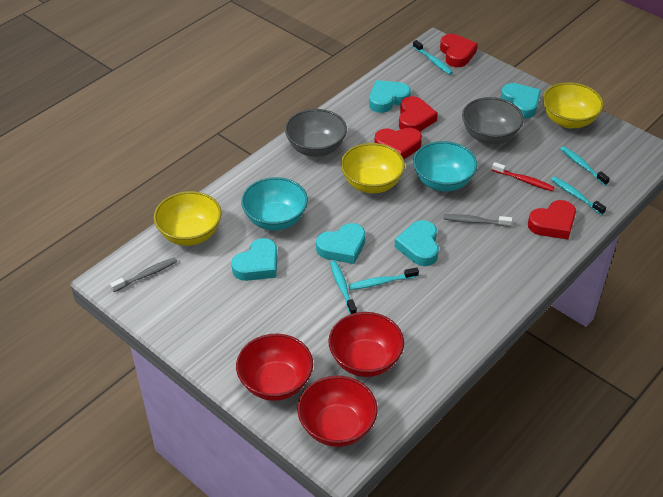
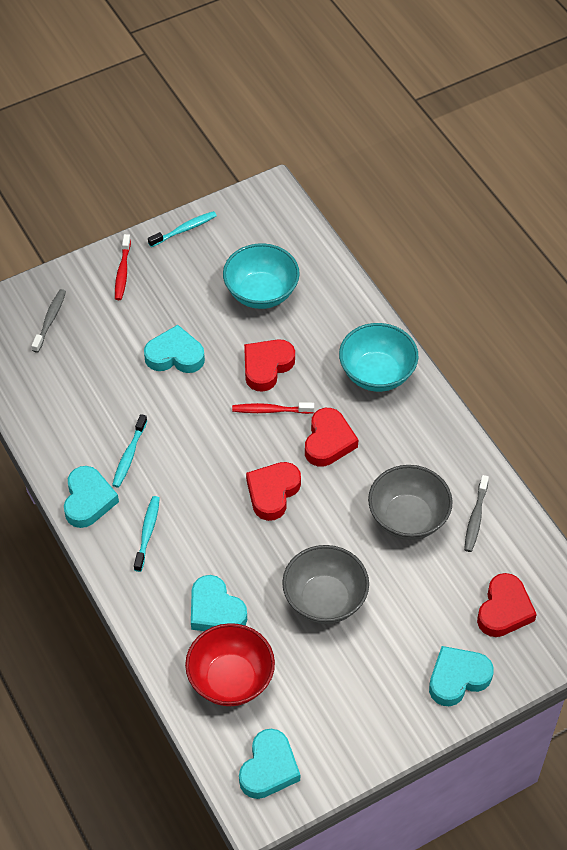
red bowl: [236,334,313,401] [297,376,378,447] [328,312,404,377] = 3 -> [185,623,275,706] = 1
red toothbrush: [492,162,555,191] = 1 -> [115,234,131,300] [232,402,314,414] = 2
turquoise toothbrush: [330,261,357,314] [348,267,419,290] [413,40,453,75] [551,176,606,215] [560,146,610,185] = 5 -> [112,414,147,488] [134,496,160,572] [148,211,217,247] = 3
yellow bowl: [154,191,222,246] [341,143,405,193] [543,82,604,128] = 3 -> none = 0

